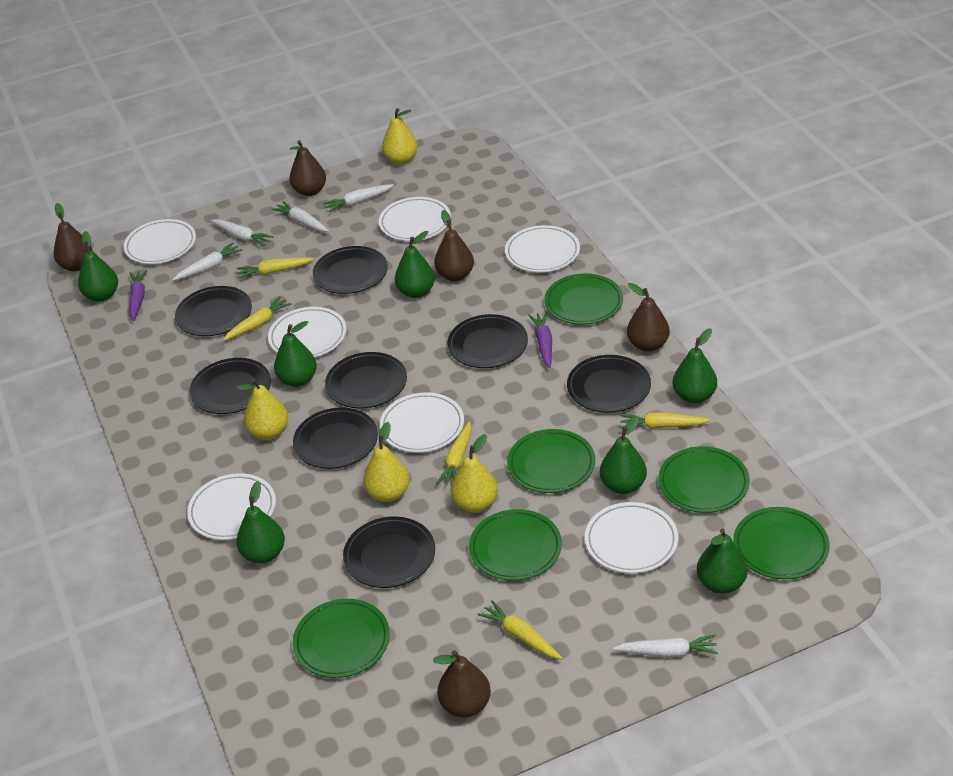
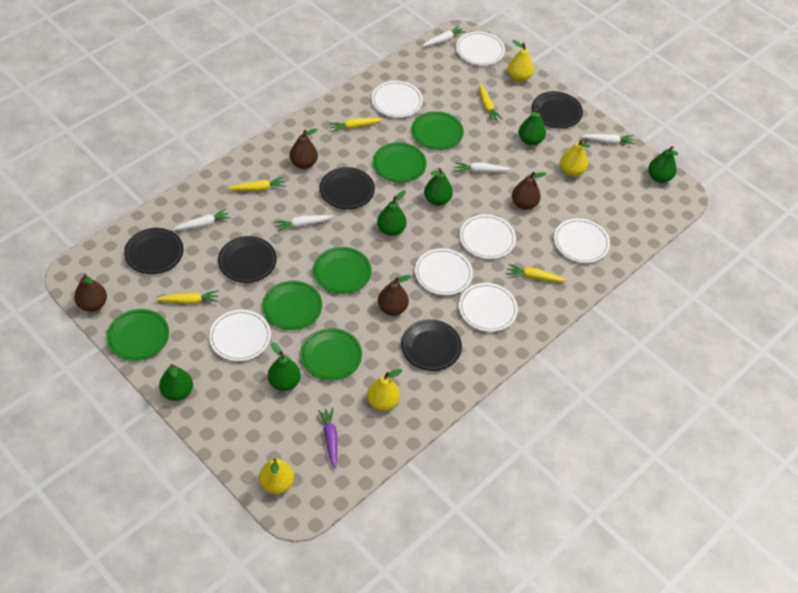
black plate: [175,286,252,336] [190,358,271,414] [293,407,378,469] [313,246,388,294] [325,352,407,408] [343,516,435,588] [448,314,528,368] [567,355,651,413] = 8 -> [124,228,184,274] [218,236,277,283] [320,167,375,209] [401,319,462,371] [532,91,583,128] = 5
brown pear: [53,203,93,271] [289,140,326,196] [433,650,491,718] [434,210,474,281] [627,283,670,352] = 5 -> [74,274,107,312] [290,129,318,169] [378,275,411,316] [512,171,546,210] = 4
green pear: [78,231,118,302] [236,481,285,563] [274,321,317,387] [395,231,435,298] [600,416,647,494] [673,328,717,403] [697,529,748,594] = 7 -> [159,364,193,401] [268,342,301,391] [377,190,407,236] [424,168,453,206] [519,108,546,146] [648,146,678,183] = 6
purple carrot: [129,270,147,321] [528,312,552,368] = 2 -> [318,408,338,469] = 1

